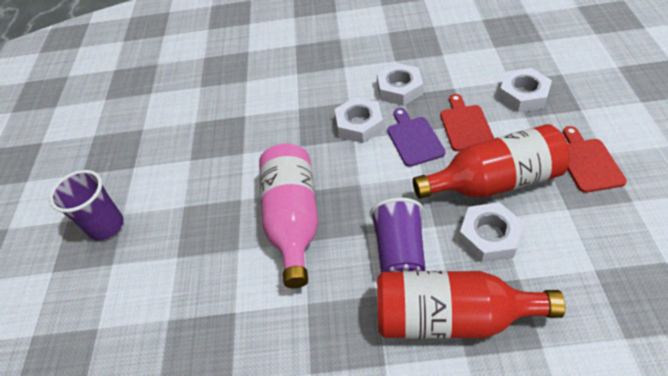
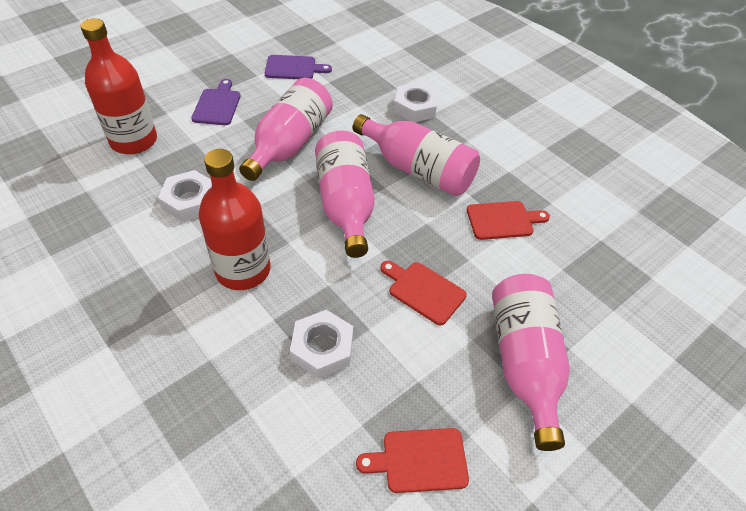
pink bottle: [259,144,318,288] = 1 -> [239,78,333,181] [315,131,375,258] [353,114,480,196] [492,274,570,451] = 4
purple cup: [49,170,123,240] [370,197,425,273] = 2 -> none = 0
purple cutting board: [387,108,446,167] = 1 -> [191,79,241,125] [265,55,332,79] = 2
red cutting board: [440,94,494,151] [563,126,627,193] = 2 -> [356,428,469,493] [380,261,467,325] [467,201,550,240] = 3
white nut: [335,97,383,143] [377,63,423,106] [458,202,524,263] [498,68,552,112] = 4 -> [158,170,212,222] [290,310,353,379] [394,82,439,122] = 3

